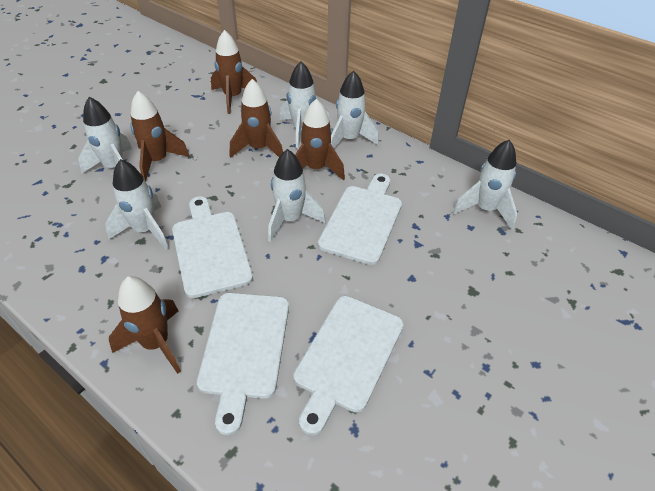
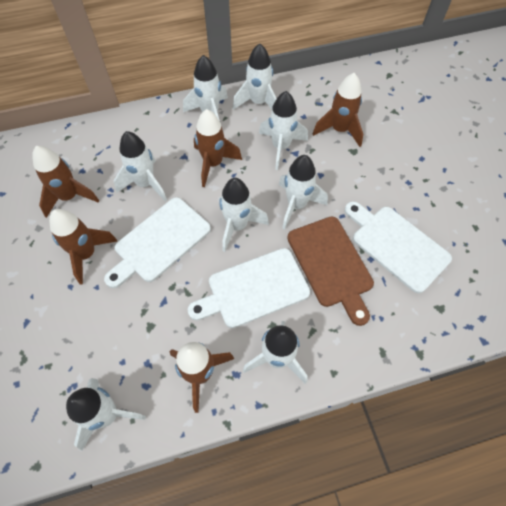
brown cutting board: none = 0 -> [287,217,374,326] = 1
white cutting board: [172,196,253,298] [197,293,289,435] [293,296,404,435] [318,173,402,265] = 4 -> [104,197,211,288] [188,248,310,328] [345,201,452,293] = 3
white rocket: [78,97,132,173] [105,159,169,250] [268,149,326,242] [280,62,330,149] [331,70,379,148] [453,140,517,229] = 6 -> [66,378,146,451] [113,131,167,201] [183,55,228,121] [219,178,269,252] [233,43,276,110] [243,321,307,384] [259,91,308,170] [279,155,328,229] = 8

